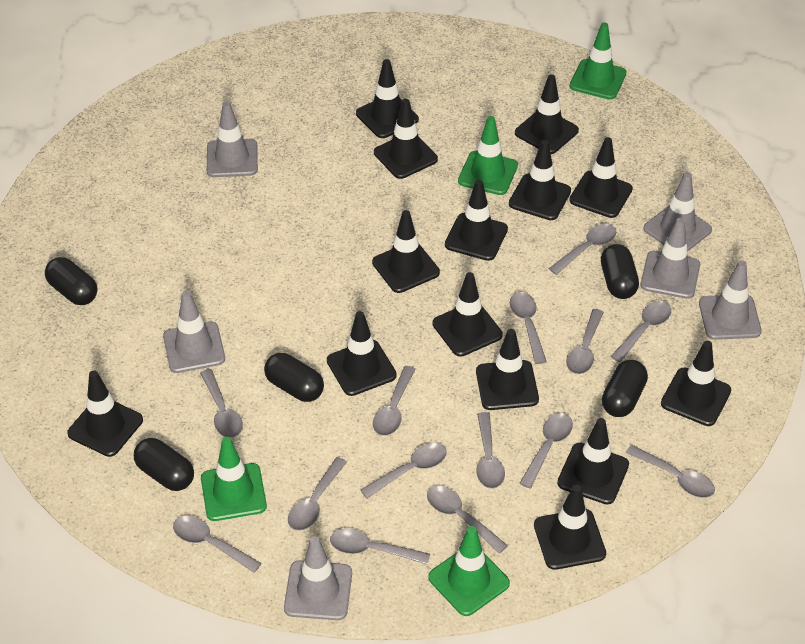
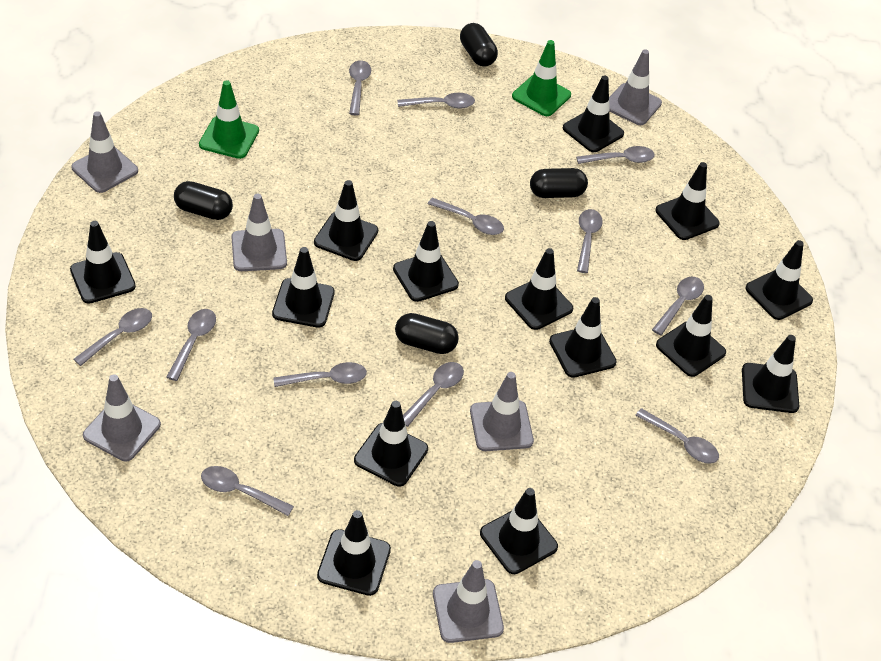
black capsule: [45,257,97,305] [134,438,194,491] [264,353,324,402] [601,244,639,299] [602,360,648,417] = 5 -> [174,181,233,220] [395,313,459,354] [460,23,498,67] [530,168,588,198] = 4
green traffic cone: [201,437,267,521] [428,526,510,616] [458,116,518,195] [570,22,627,100] = 4 -> [199,80,259,159] [512,40,571,116] = 2
grey spoon: [173,516,262,573] [200,369,243,438] [288,457,347,531] [330,528,430,565] [361,443,447,498] [373,366,416,436] [427,486,508,554] [476,412,505,489] [510,292,547,364] [519,413,573,488] [549,224,616,275] [566,309,604,374] [611,301,671,362] [626,445,715,498] = 14 -> [73,308,152,366] [166,309,216,381] [201,466,294,516] [273,362,367,387] [349,60,371,115] [397,93,475,109] [403,362,464,427] [428,198,504,235] [576,146,655,164] [577,209,603,273] [635,408,719,464] [652,277,704,335] = 12

